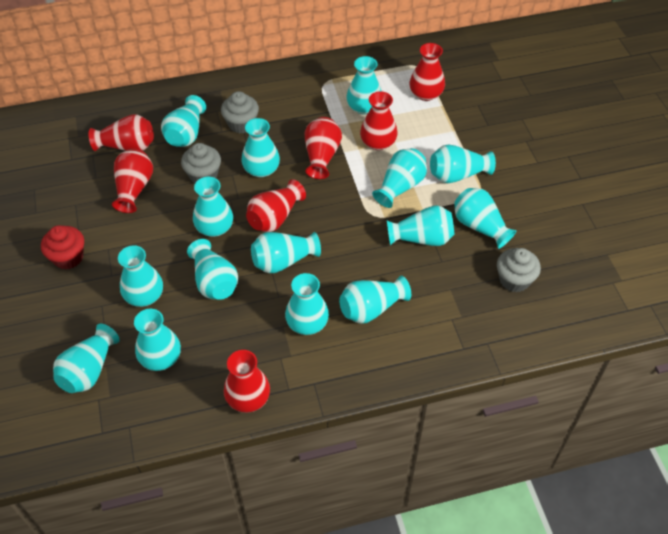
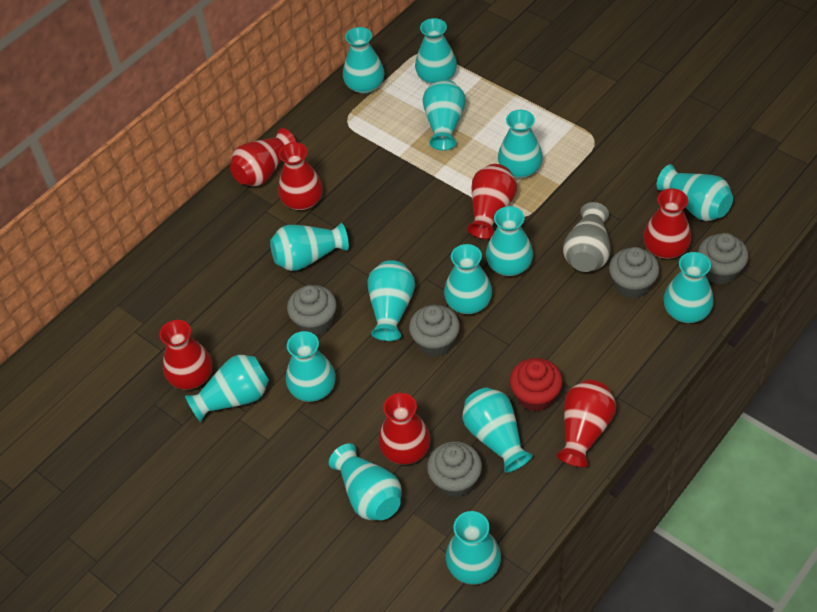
grey cupcake: [181,143,221,183] [221,91,259,133] [497,248,541,292] = 3 -> [287,285,337,336] [409,305,460,357] [427,441,482,497] [609,247,659,299] [698,233,749,285] = 5
grey vase: none = 0 -> [563,202,611,272] = 1

